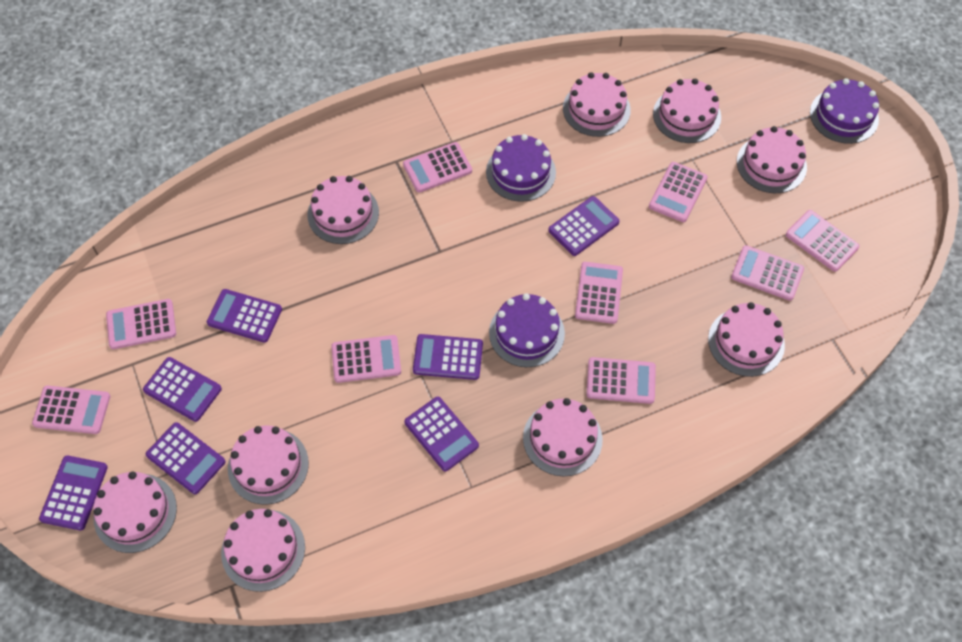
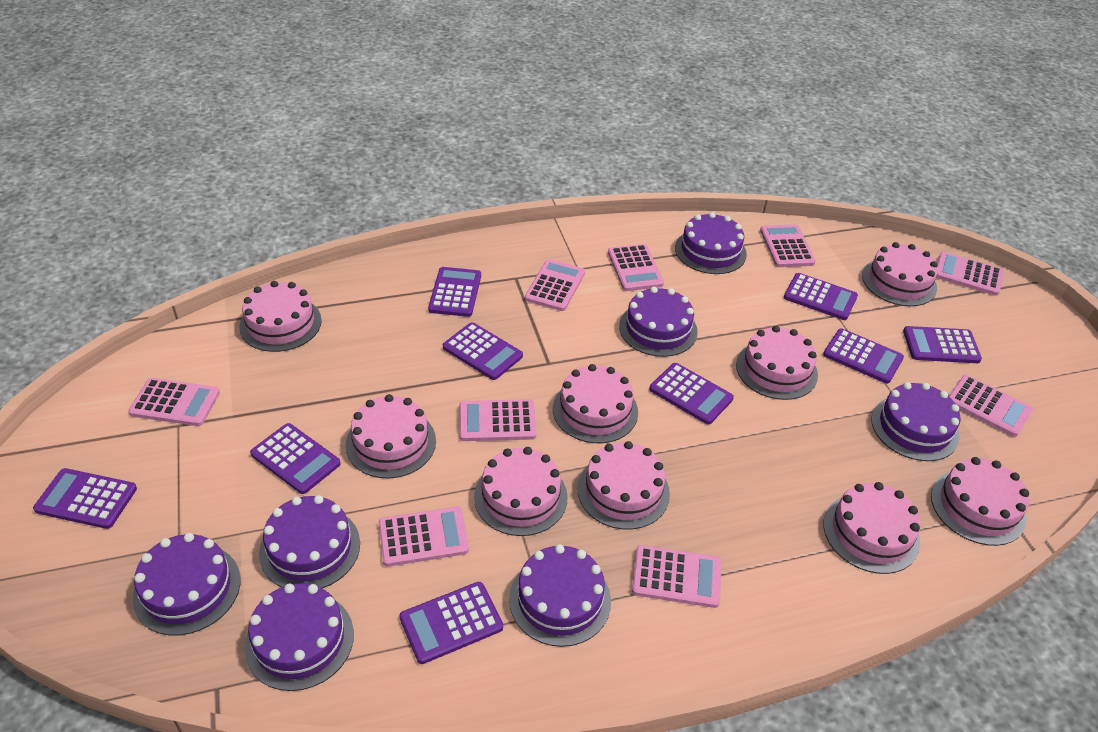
purple cake: [486,134,556,202] [489,293,565,367] [810,78,879,144] = 3 -> [133,533,241,635] [244,583,354,691] [259,495,360,588] [509,544,611,647] [619,287,698,357] [675,212,747,274] [871,382,961,461] = 7
purple calculator: [39,456,108,530] [143,357,222,422] [146,422,226,494] [207,289,282,343] [404,397,479,471] [413,334,483,380] [548,196,619,256] = 7 -> [33,468,137,529] [250,423,341,494] [399,582,503,664] [428,267,481,317] [443,322,523,380] [649,363,734,425] [784,273,858,320] [823,328,904,384] [903,326,982,363] = 9

